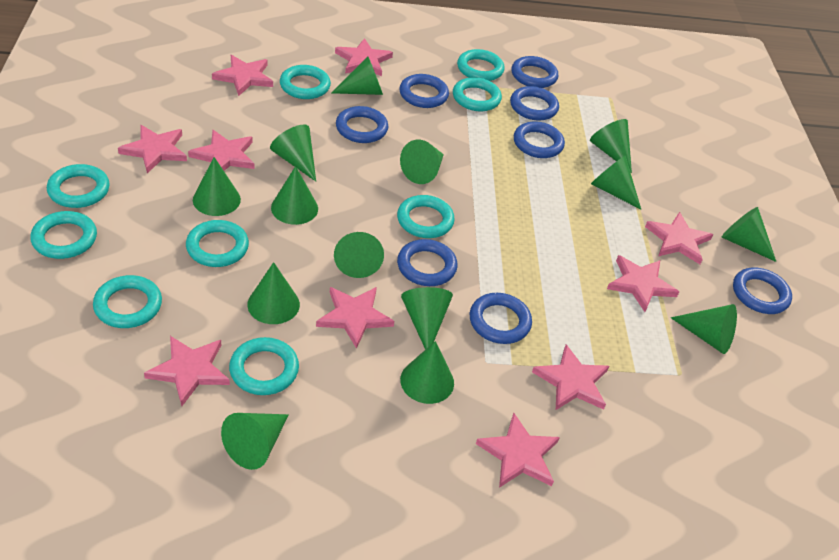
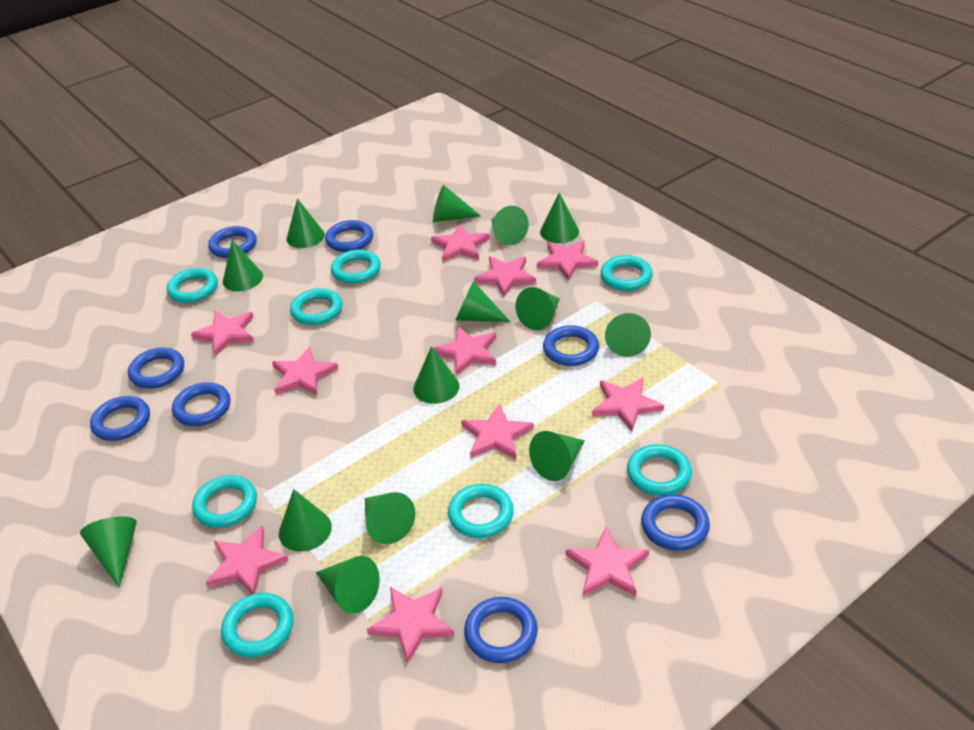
pink star: [118,125,187,173] [144,336,230,406] [188,130,255,171] [212,55,273,96] [316,287,394,349] [335,38,393,76] [476,413,560,488] [532,345,609,410] [607,255,679,312] [645,212,713,264] = 10 -> [191,311,254,356] [206,526,289,594] [272,347,338,396] [367,587,455,664] [431,224,490,262] [433,327,496,376] [461,404,534,459] [474,256,536,297] [537,240,598,281] [566,527,649,596] [592,377,664,432] = 11
turquoise ring: [30,211,97,259] [47,164,110,208] [93,275,162,328] [186,220,249,267] [229,337,299,395] [280,65,331,99] [397,195,455,238] [453,77,502,111] [457,49,504,81] = 9 -> [167,268,218,303] [192,475,257,528] [221,593,293,657] [290,288,342,325] [331,250,381,284] [448,484,514,538] [601,255,653,291] [627,444,692,496] = 8

